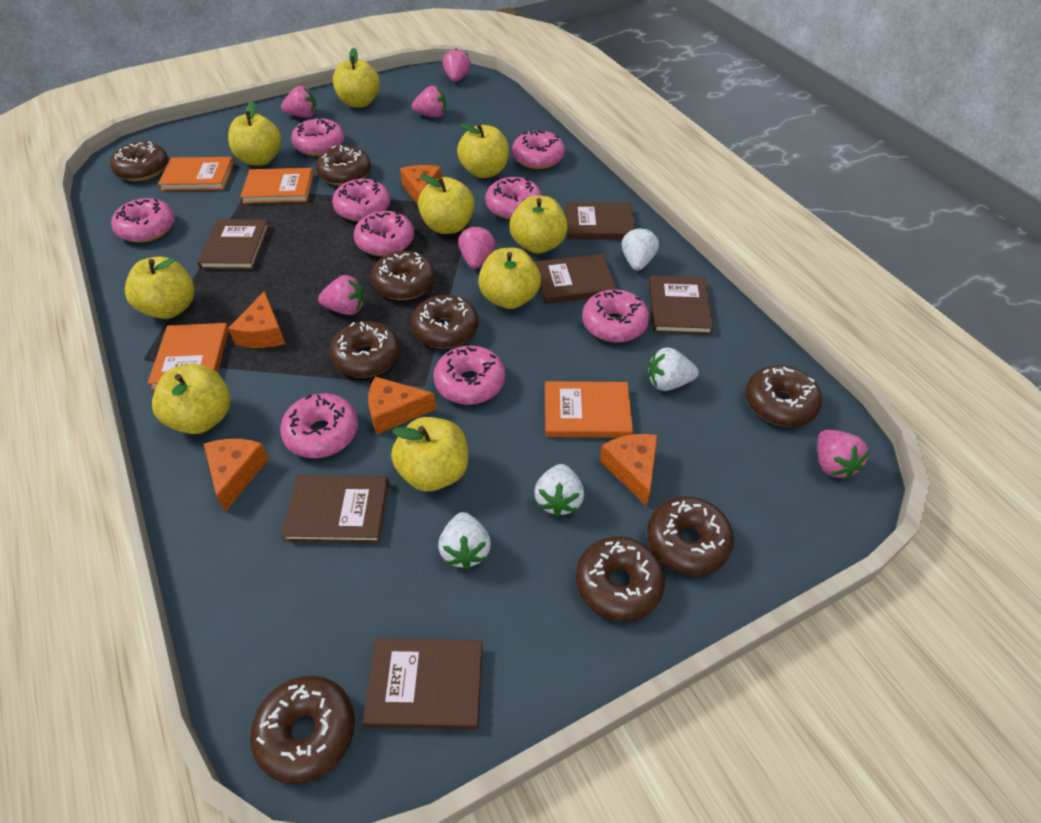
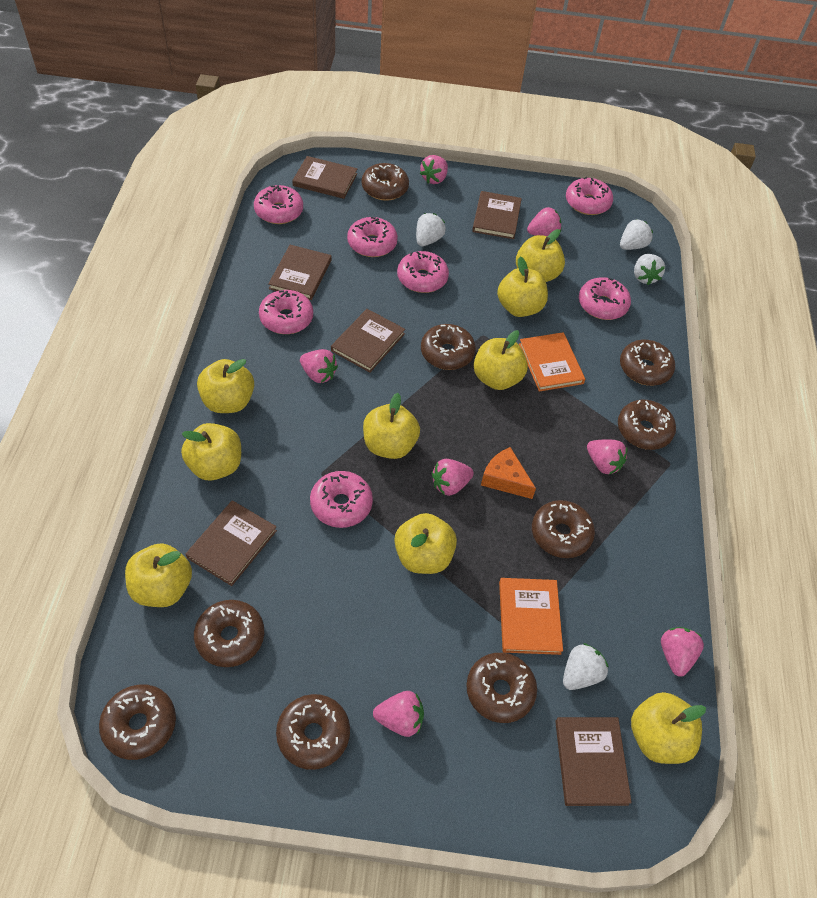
orange book: [148,323,229,390] [158,157,234,191] [240,168,314,204] [545,381,633,438] = 4 -> [499,578,563,655] [519,332,585,392] = 2
orange cheese: [204,439,269,512] [228,291,285,348] [368,377,436,434] [400,165,442,204] [600,434,658,506] = 5 -> [481,447,536,499] = 1
pink donut: [111,198,175,243] [280,393,358,458] [291,117,344,156] [332,179,390,221] [354,211,414,256] [434,346,505,405] [485,177,542,219] [512,130,565,169] [582,289,650,342] = 9 -> [254,185,303,224] [259,290,313,334] [310,471,373,528] [347,217,398,257] [397,251,449,293] [566,177,613,215] [579,277,631,320] = 7
pink strawberry: [281,86,317,118] [318,275,364,315] [412,86,446,118] [443,48,471,82] [458,225,495,269] [817,430,870,479] = 6 -> [300,349,338,383] [373,691,424,737] [420,155,448,184] [432,459,474,496] [527,207,561,236] [587,439,627,474] [661,627,704,677] = 7

